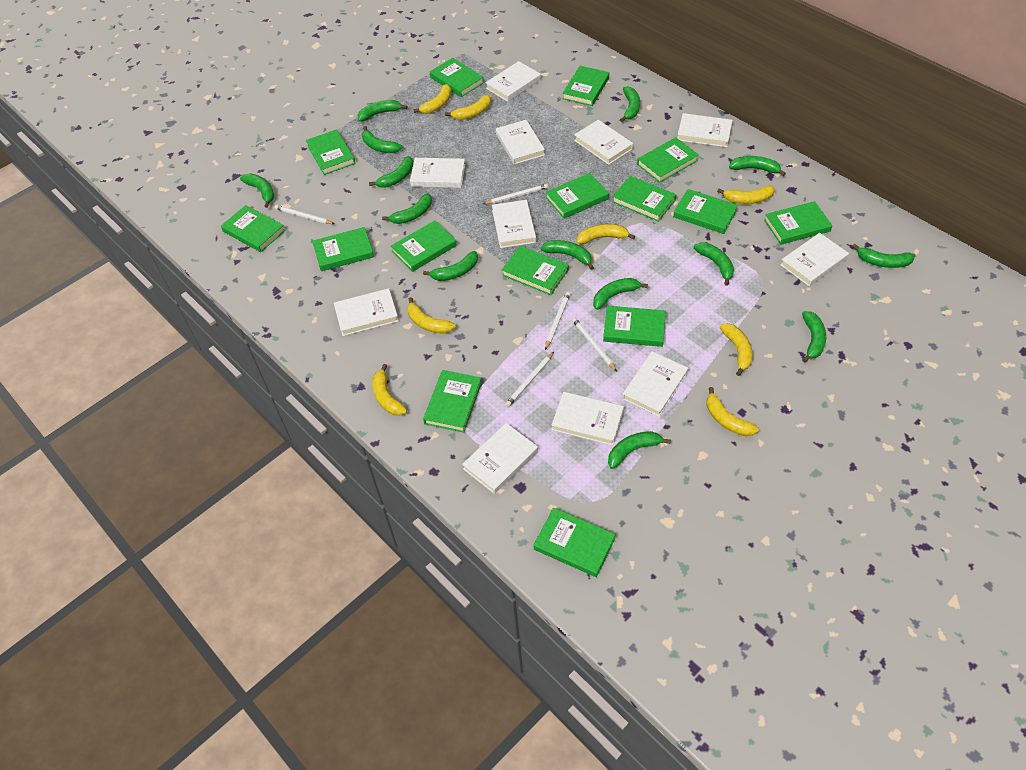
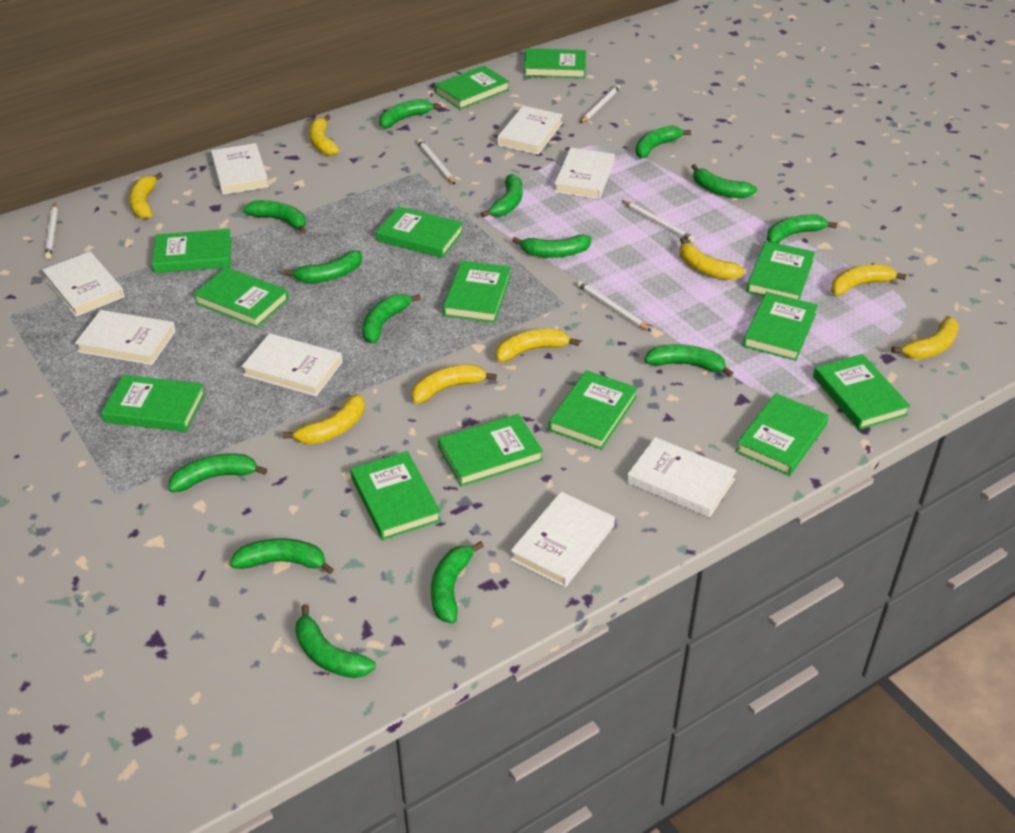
green book: [221,205,285,252] [306,129,355,175] [312,227,374,271] [391,220,457,272] [423,370,482,433] [430,58,484,97] [502,246,569,295] [533,508,616,577] [546,173,609,219] [563,66,609,106] [603,306,666,347] [612,176,676,222] [637,137,699,183] [673,189,738,234] [764,201,832,245] = 15 -> [101,375,205,432] [152,229,232,273] [193,267,289,328] [350,451,441,540] [376,206,464,258] [435,66,510,109] [438,414,543,487] [443,261,511,323] [524,48,586,78] [549,370,638,450] [735,393,829,476] [743,292,818,361] [747,241,815,300] [813,354,911,430] = 14
white book: [334,288,399,336] [410,158,465,188] [462,423,538,494] [485,61,541,102] [492,200,536,248] [496,120,545,164] [552,392,624,446] [574,120,633,165] [622,351,689,417] [678,113,733,147] [780,233,849,286] = 11 -> [42,252,124,317] [75,310,176,365] [211,143,269,195] [241,333,342,396] [497,106,563,155] [510,492,615,587] [554,148,615,199] [627,437,737,518] = 8

